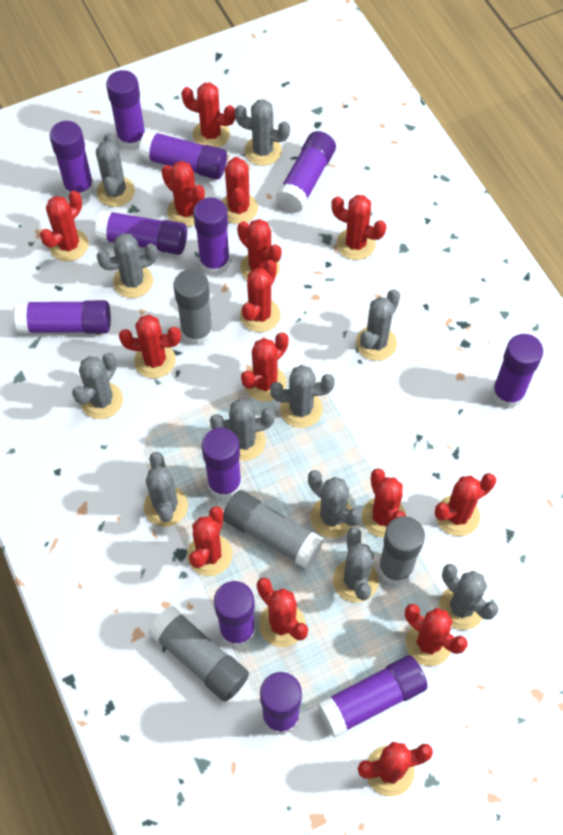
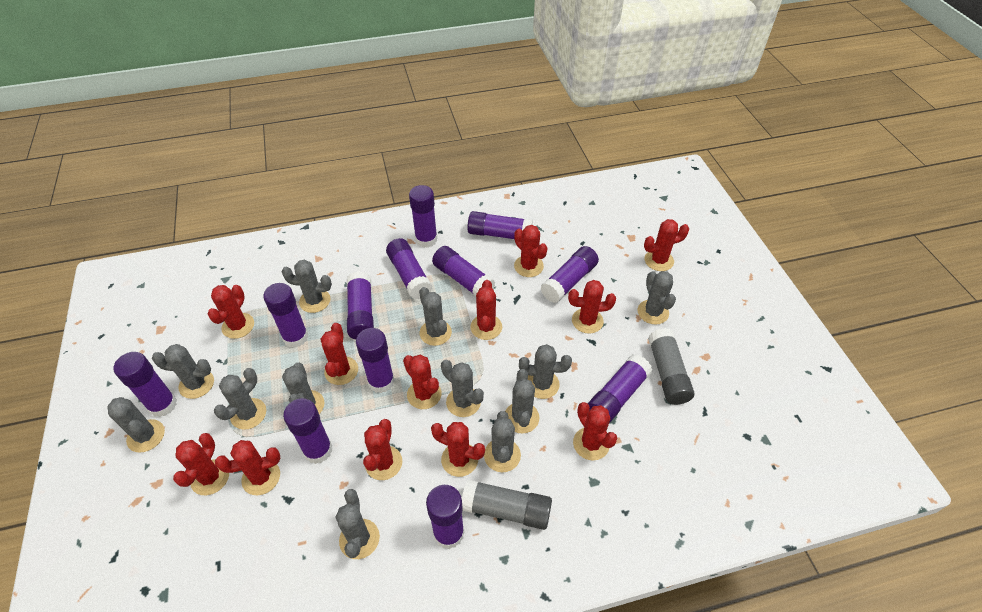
grey cactus: [72,353,123,419] [96,133,135,207] [97,233,158,298] [144,452,188,527] [210,399,275,461] [234,99,290,166] [270,365,335,428] [308,470,362,538] [333,527,379,602] [356,290,400,361] [439,564,499,630] = 11 -> [107,397,165,453] [152,344,214,399] [214,368,266,430] [282,260,332,313] [282,362,325,414] [335,489,380,559] [419,287,452,346] [441,360,484,417] [484,411,521,472] [505,369,539,434] [519,344,572,399] [638,271,676,325] = 12
grey glue stick: [148,606,249,702] [173,269,213,346] [223,490,324,569] [378,516,425,585] = 4 -> [462,479,552,530] [648,328,694,405] = 2
red cactus: [40,191,89,261] [119,315,181,378] [161,161,205,227] [181,82,235,148] [187,506,232,576] [222,157,258,224] [237,219,282,280] [240,260,281,332] [241,332,289,402] [257,578,308,647] [331,195,386,260] [358,742,433,797] [362,468,406,538] [405,604,467,666] [435,473,496,536] = 15 -> [173,433,229,495] [208,285,254,339] [215,440,280,495] [321,323,358,385] [363,419,402,480] [403,355,441,409] [431,422,485,477] [470,280,502,340] [514,225,547,277] [568,280,616,334] [573,402,617,460] [644,219,689,271] = 12

